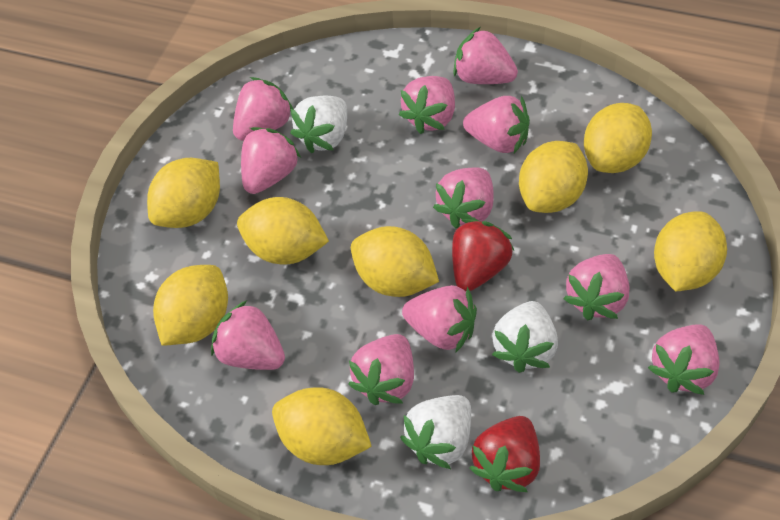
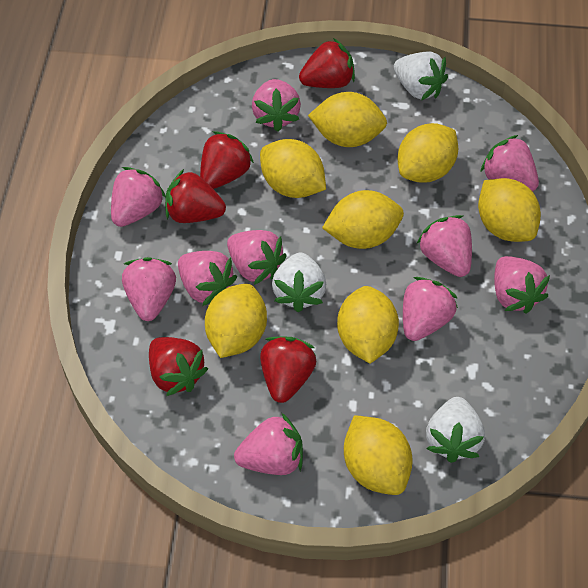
pink strawberry: [211,300,285,370] [233,77,294,141] [241,127,301,194] [348,334,414,405] [399,76,455,134] [402,285,477,352] [433,167,493,229] [453,27,518,84] [463,96,530,153] [563,254,630,320] [648,324,720,395] = 11 -> [111,167,166,227] [122,257,176,321] [178,251,237,306] [227,230,287,285] [234,413,303,475] [252,79,301,132] [403,277,458,341] [417,215,472,277] [480,135,539,192] [494,256,550,314] = 10
red strawberry: [452,219,514,291] [469,416,540,492] = 2 -> [149,337,208,396] [165,169,226,223] [200,131,254,189] [260,337,316,403] [299,38,355,88] = 5

